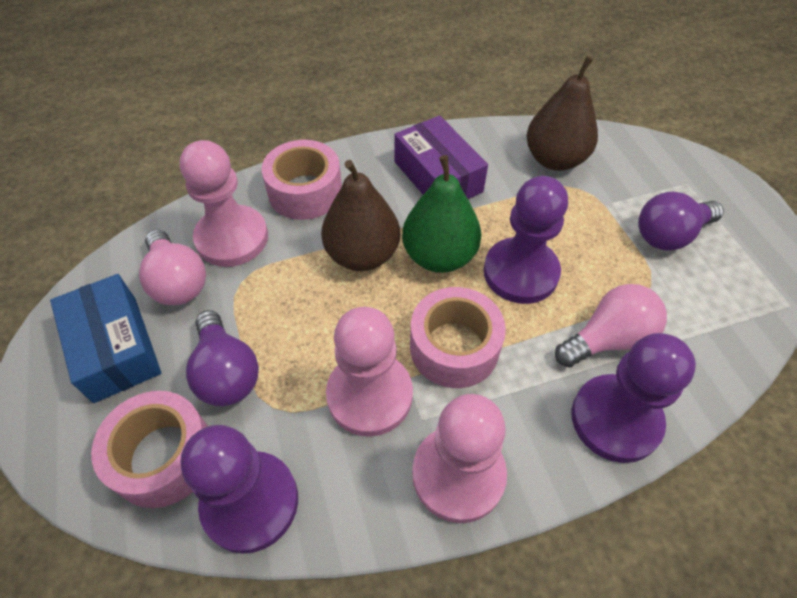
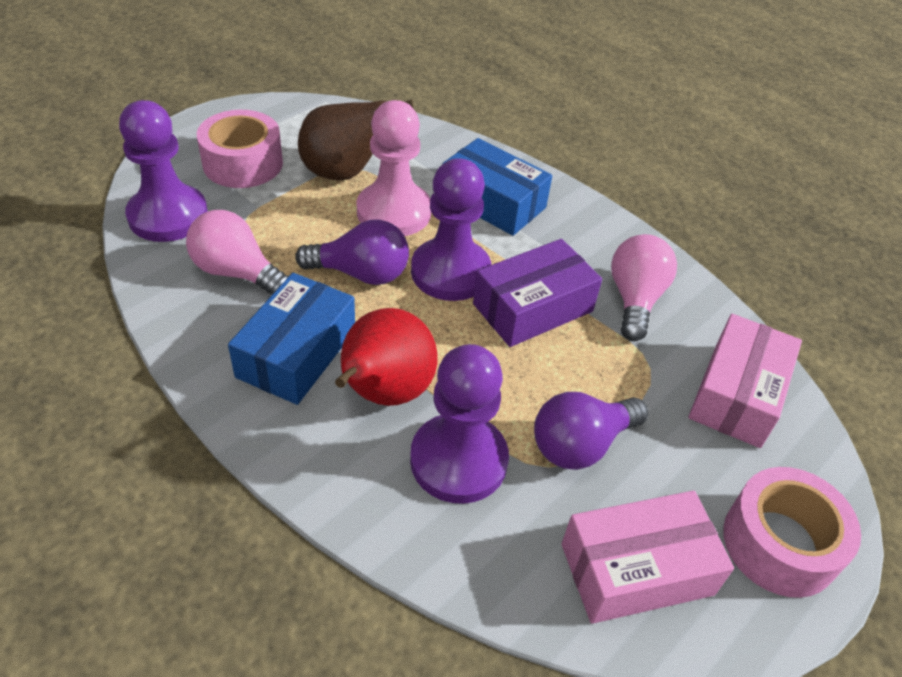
blue box: [50,274,161,403] = 1 -> [228,273,355,405] [442,138,552,236] = 2
brown pear: [321,160,400,271] [526,56,598,171] = 2 -> [298,100,413,181] = 1
green pear: [402,155,481,273] = 1 -> none = 0
pink box: none = 0 -> [561,491,734,624] [688,314,802,448] = 2
pink pawn: [180,140,268,267] [326,307,413,437] [412,394,507,523] = 3 -> [357,100,431,236] = 1
pink tape: [91,391,208,508] [262,140,342,220] [410,287,506,388] = 3 -> [197,110,283,188] [723,467,861,598] = 2
red pear: none = 0 -> [335,308,437,406] = 1

